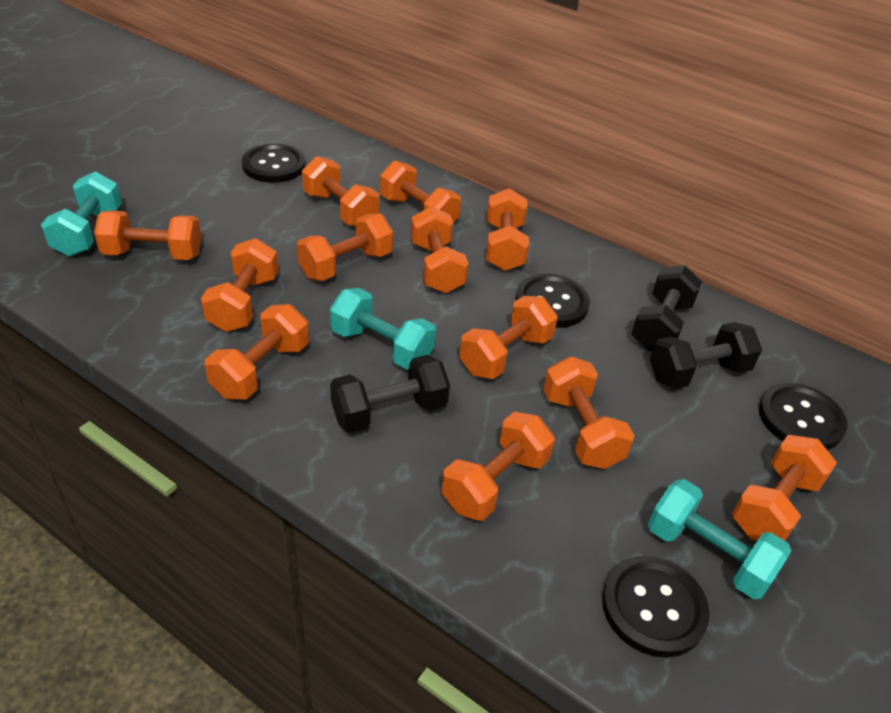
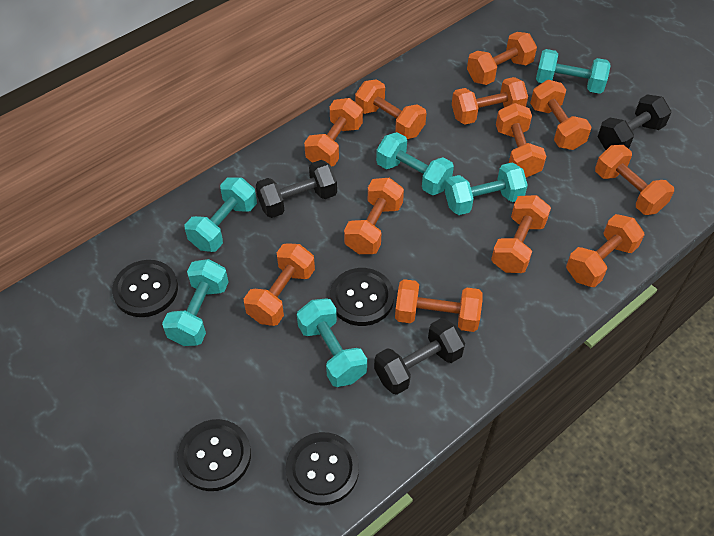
turquoise dumbbell: [41,172,122,256] [330,288,436,369] [648,479,791,599] = 3 -> [162,259,229,346] [185,177,257,252] [297,298,367,387] [376,132,454,195] [445,162,528,215] [536,49,611,94] = 6

